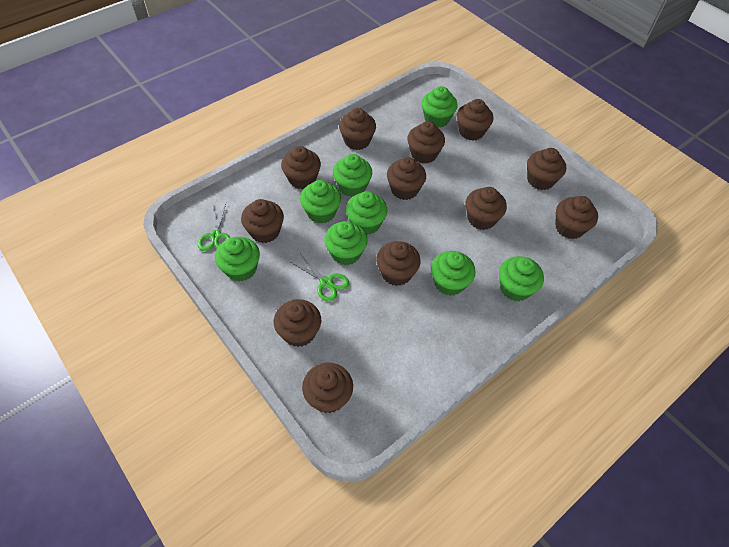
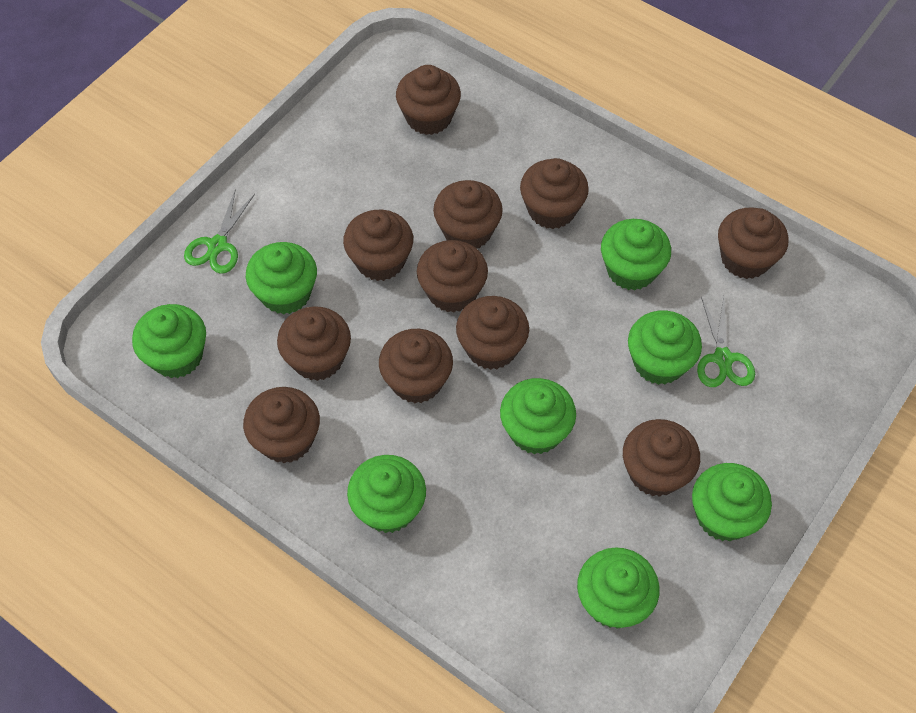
brown cupcake: [241,199,284,243] [274,299,321,347] [281,146,321,189] [302,363,353,413] [339,108,376,150] [376,241,421,286] [387,157,426,200] [407,121,445,164] [457,99,493,141] [466,187,507,230] [527,148,566,190] [555,196,598,239] = 12 -> [243,387,320,463] [277,306,351,381] [343,210,413,281] [379,329,453,403] [396,65,461,135] [417,240,488,312] [433,180,503,248] [456,296,529,370] [520,158,589,229] [623,419,700,497] [718,208,789,279] = 11

